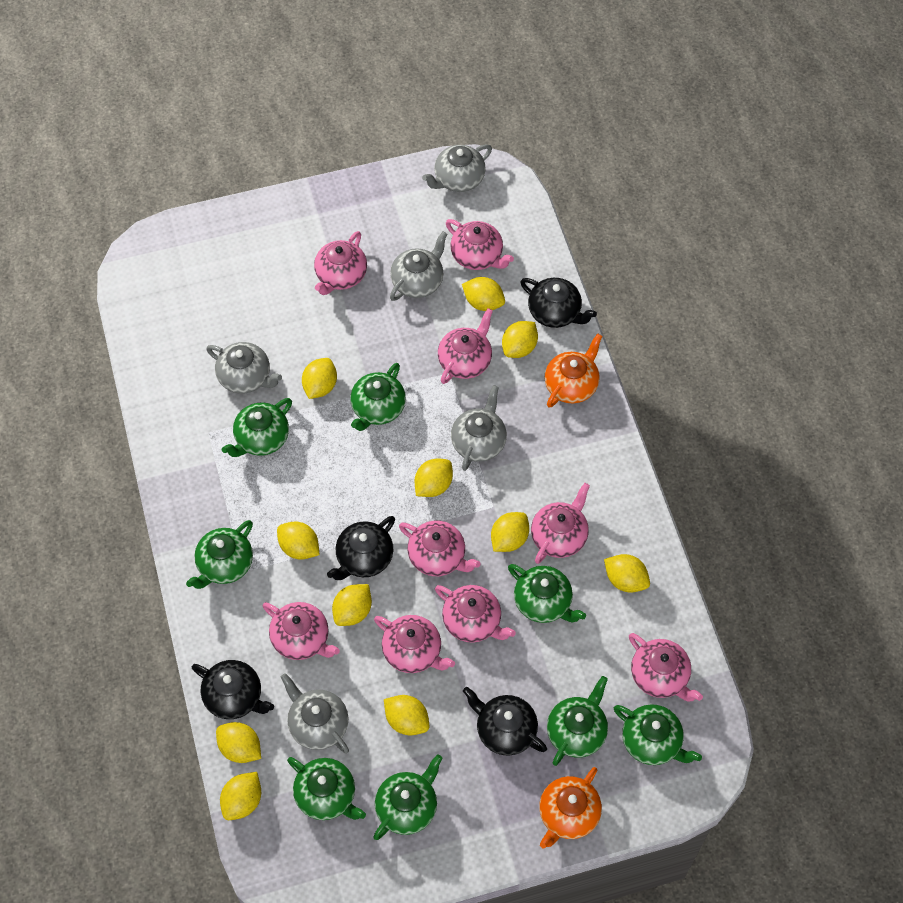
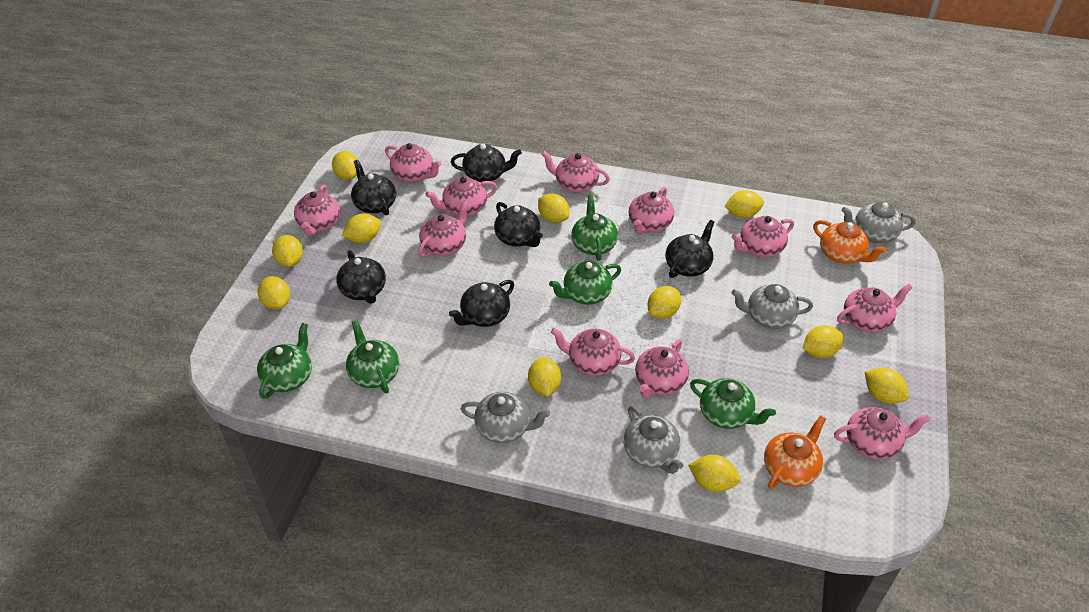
black teapot: [192,660,274,719] [327,516,395,580] [463,687,547,756] [520,278,597,328] = 4 -> [336,250,386,304] [351,160,396,215] [449,280,514,327] [451,144,522,182] [494,202,543,247] [665,220,715,278] = 6
green teapot: [186,520,253,589] [222,398,292,457] [287,757,366,820] [350,363,406,431] [374,754,442,840] [508,564,586,623] [547,676,608,766] [614,704,702,765] = 8 -> [257,323,312,399] [346,320,399,393] [549,261,621,305] [572,195,618,261] [690,378,776,429] = 5
grey teapot: [206,342,282,394] [281,673,349,754] [390,232,447,301] [422,144,492,192] [451,385,507,471] = 5 -> [461,392,550,443] [623,406,683,474] [731,284,813,329] [842,202,916,243] = 4
pink teapot: [262,602,340,660] [314,231,367,295] [374,615,455,673] [399,521,481,576] [435,585,516,643] [438,308,493,384] [446,219,514,270] [531,483,590,564] [629,633,703,701] = 9 -> [294,185,341,236] [385,143,442,182] [418,200,469,258] [425,176,497,216] [541,151,610,193] [551,328,635,376] [629,187,674,234] [635,339,689,399] [732,216,794,257] [834,407,930,460] [837,284,913,332] = 11

